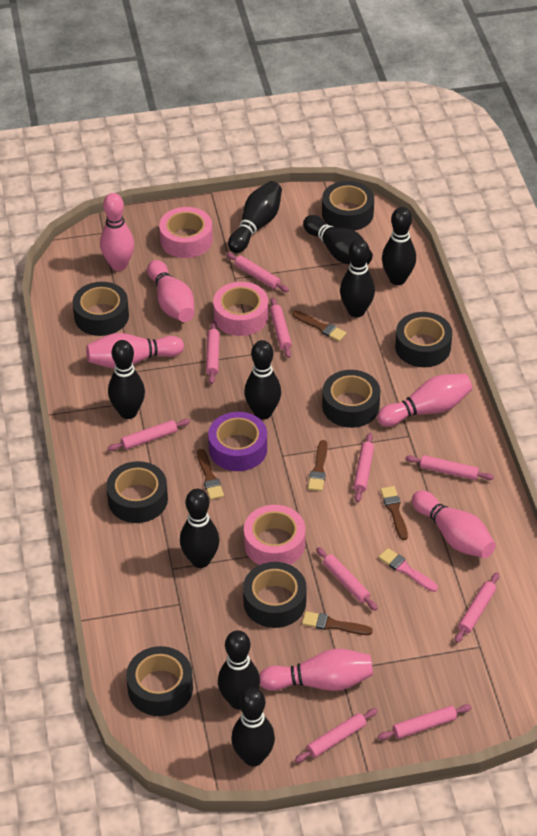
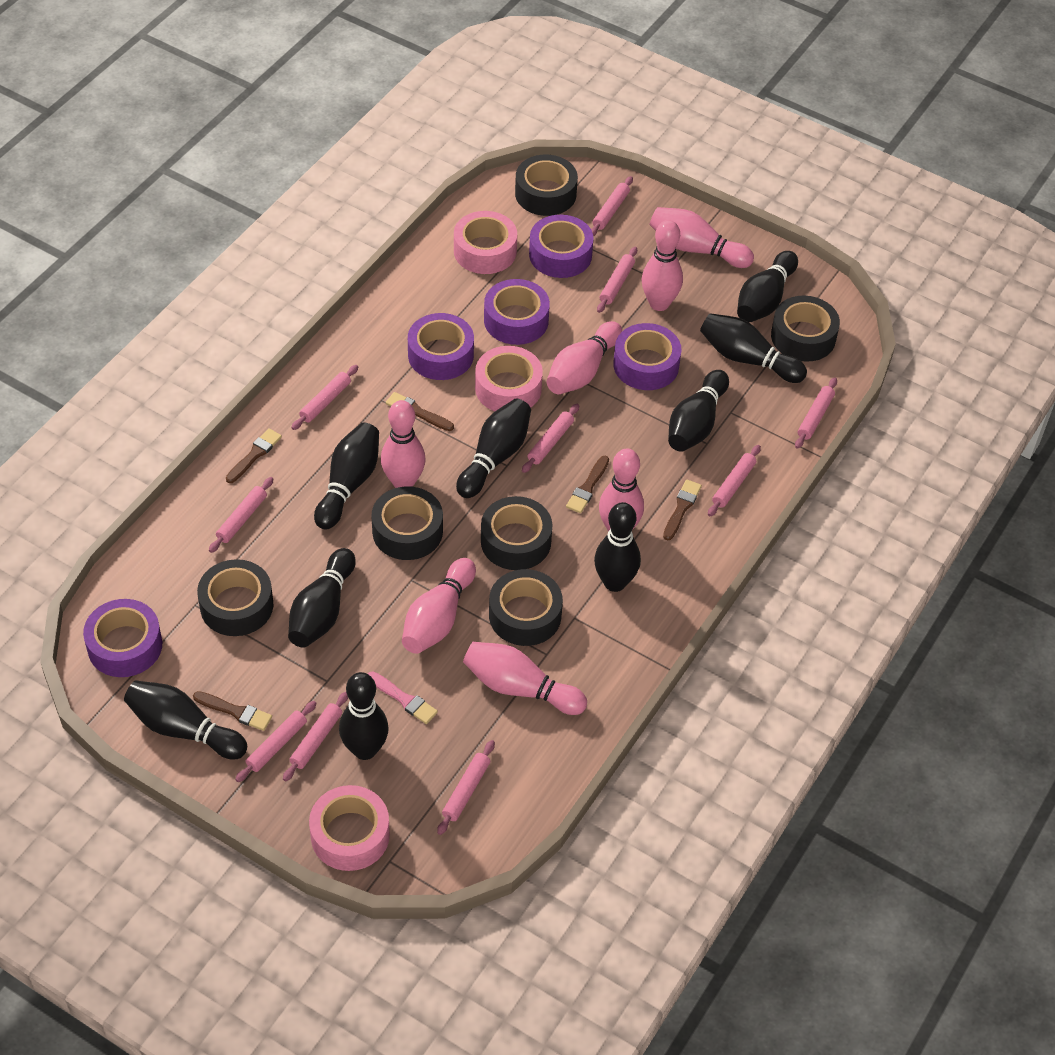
black tape: [72,282,129,336] [106,461,168,523] [126,646,193,716] [243,562,307,628] [322,181,374,231] [322,370,380,428] [395,312,452,367] = 7 -> [197,559,273,636] [372,486,443,560] [481,496,552,570] [489,569,563,646] [515,155,578,216] [771,296,840,362] = 6
pink bowling pin: [86,333,184,368] [100,193,134,271] [147,260,194,322] [259,649,373,691] [377,374,472,427] [412,491,496,558] = 6 -> [381,400,425,488] [402,558,476,654] [463,642,587,715] [547,321,622,394] [599,448,644,532] [642,220,683,311] [649,207,754,268] = 7
purple tape: [208,412,267,471] = 1 -> [83,599,162,677] [408,313,474,380] [484,279,550,345] [529,215,594,278] [613,323,682,390] = 5

